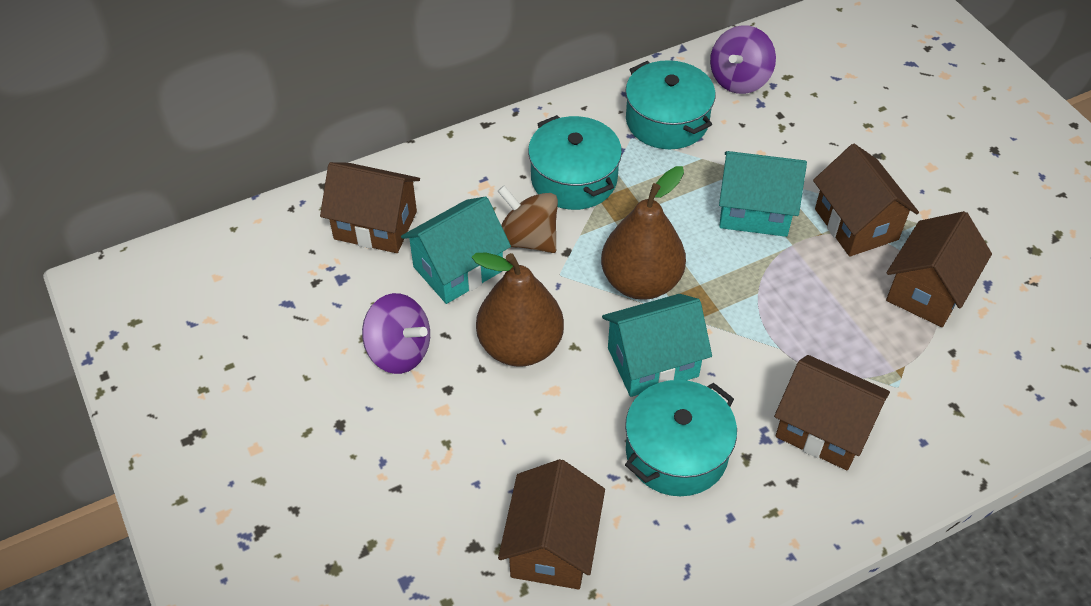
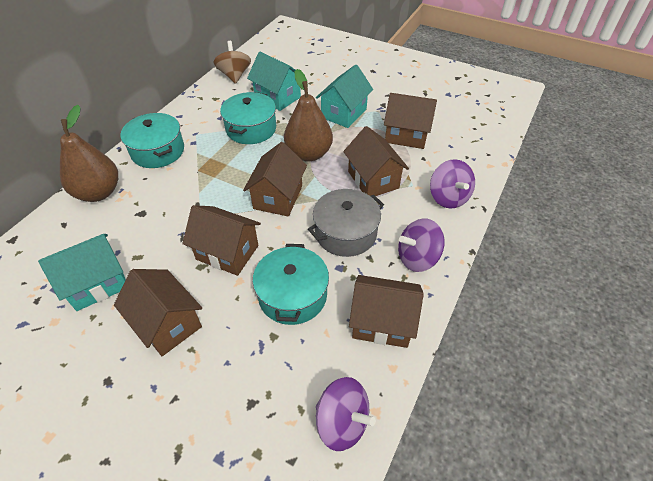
brown house: [320,162,420,253] [498,459,605,589] [774,355,890,470] [813,144,919,257] [886,211,992,327] = 5 -> [114,269,202,356] [182,205,261,276] [243,142,307,217] [343,126,409,196] [349,275,424,348] [384,93,437,149] = 6
grey pot: none = 0 -> [308,189,384,257] = 1
purple spinning top: [362,293,430,374] [710,25,776,94] = 2 -> [316,377,376,451] [398,218,444,272] [430,159,475,209] = 3

